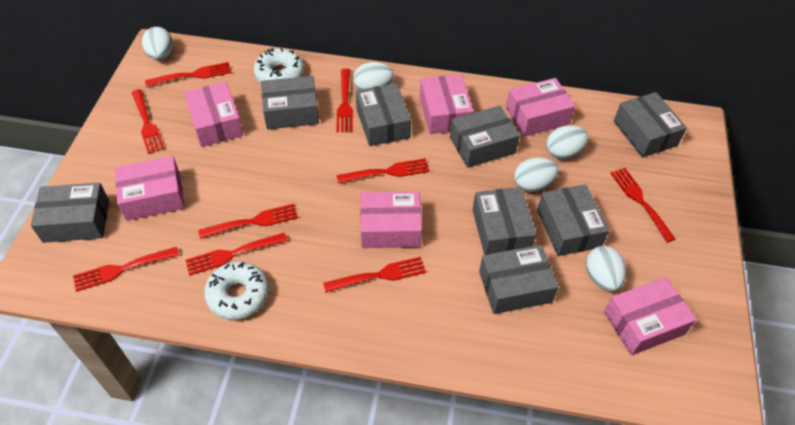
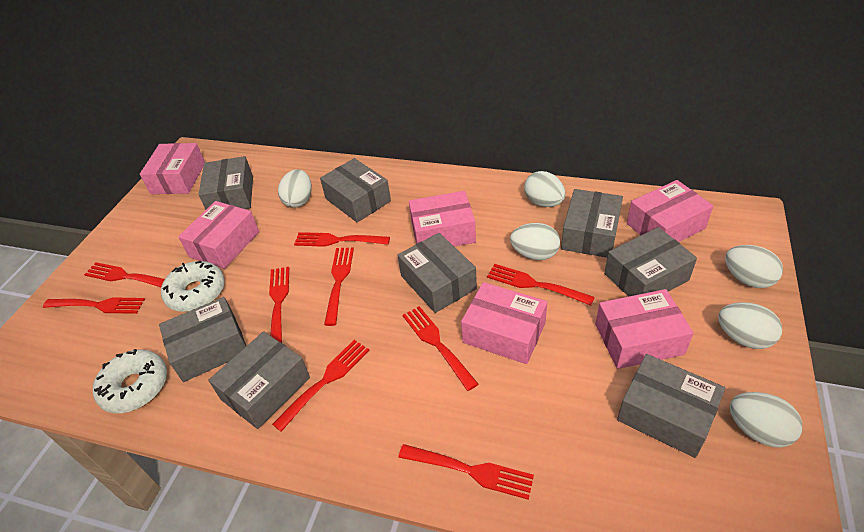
white egg: [142,27,173,60] [353,62,394,90] [514,157,559,192] [546,125,588,160] [586,246,626,291] = 5 -> [278,169,312,208] [510,223,560,260] [524,171,565,207] [718,302,782,349] [725,245,783,288] [730,392,802,448] = 6

